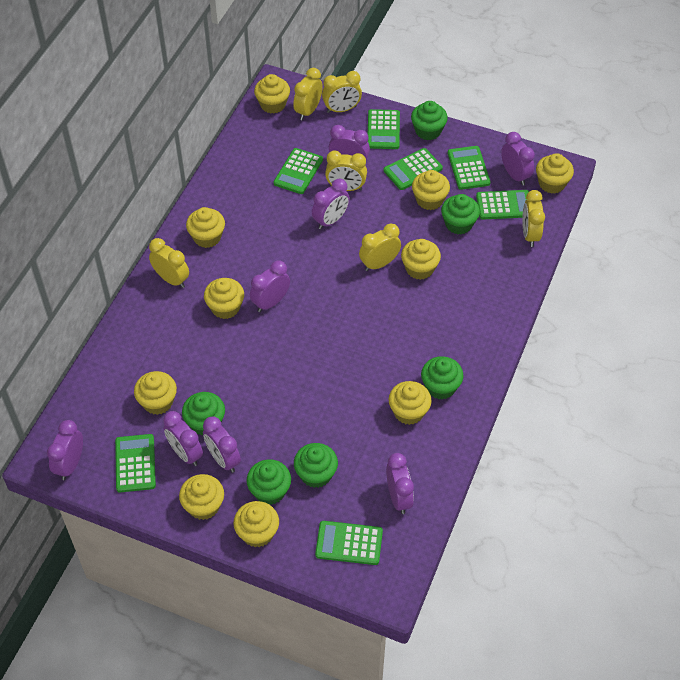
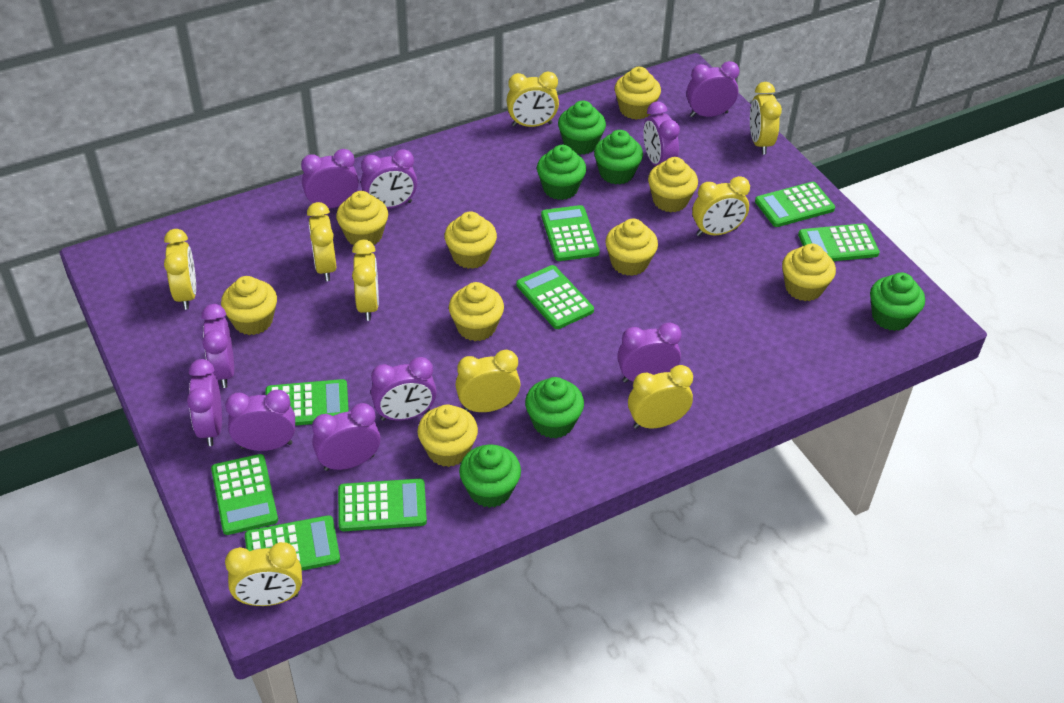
green calculator: [115,434,156,492] [274,148,323,194] [315,521,383,565] [368,109,400,149] [383,148,443,190] [448,146,491,190] [476,190,529,220] = 7 -> [211,454,278,535] [245,515,340,570] [266,379,349,426] [338,479,427,531] [516,265,594,329] [541,205,600,261] [755,182,835,227] [798,223,880,261] = 8
purple clock: [47,420,83,480] [163,411,203,466] [203,417,241,473] [250,261,290,312] [312,179,350,229] [329,125,370,159] [386,453,414,514] [501,132,535,186] = 8 -> [187,359,222,446] [201,304,234,388] [225,390,295,451] [301,149,359,208] [312,403,380,471] [361,149,417,209] [371,357,437,421] [617,322,681,383] [643,102,680,167] [686,61,739,117] = 10
yellow clock: [149,238,189,288] [293,68,323,120] [322,71,362,113] [325,150,367,191] [359,223,401,271] [522,190,545,247] = 6 -> [164,229,196,310] [225,542,302,606] [307,202,336,281] [352,240,379,321] [455,350,520,412] [507,72,559,127] [628,365,693,429] [692,176,750,236] [750,82,782,154] = 9
yellow cupcake: [134,371,177,415] [179,474,224,520] [186,207,225,248] [204,278,244,319] [233,501,279,547] [254,74,290,113] [388,381,432,425] [401,239,441,280] [412,170,450,210] [536,153,574,194] = 10 -> [221,276,277,335] [336,191,388,245] [417,405,478,467] [444,211,497,269] [449,282,504,341] [605,219,658,276] [614,67,661,120] [648,157,698,212] [782,244,836,301] = 9

